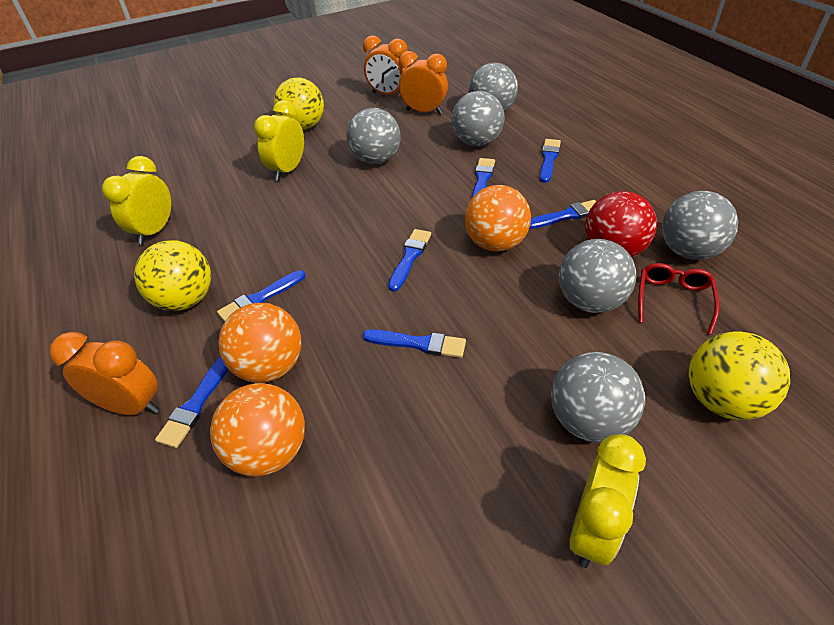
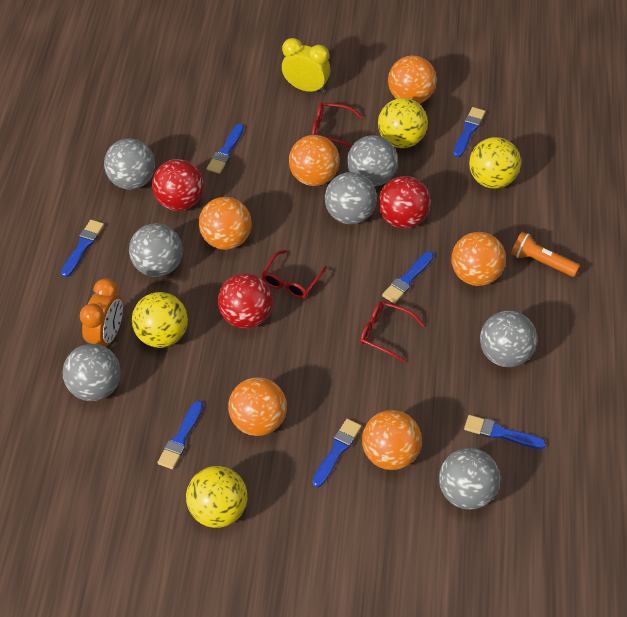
grey ball: [346,108,401,164] [452,91,504,146] [469,63,518,111] [551,352,645,443] [559,239,636,313] [662,191,738,260] = 6 -> [63,344,121,401] [104,138,155,190] [129,223,183,277] [325,172,377,224] [347,135,398,186] [439,448,500,510] [480,311,537,367] = 7
orange ball: [210,383,305,476] [218,303,301,383] [465,185,531,252] = 3 -> [199,197,252,250] [229,377,287,436] [289,135,340,186] [362,410,422,470] [388,56,437,104] [452,232,506,286] = 6
orange clock: [49,332,159,415] [363,36,408,95] [399,51,448,115] = 3 -> [80,278,123,346] = 1
orange flashlight: none = 0 -> [511,232,580,277] = 1
red ball: [585,191,657,257] = 1 -> [152,159,204,211] [218,273,273,329] [378,176,431,229] = 3
red glasses: [638,263,719,335] = 1 -> [261,250,327,298] [312,102,363,148] [360,301,424,363] = 3
yellow ball: [134,240,211,311] [274,78,324,130] [689,331,790,420] = 3 -> [132,292,188,348] [186,466,247,528] [378,98,428,148] [469,137,521,189] = 4
yellow clock: [102,156,171,245] [254,100,304,181] [569,434,646,568] = 3 -> [282,38,331,93] = 1

